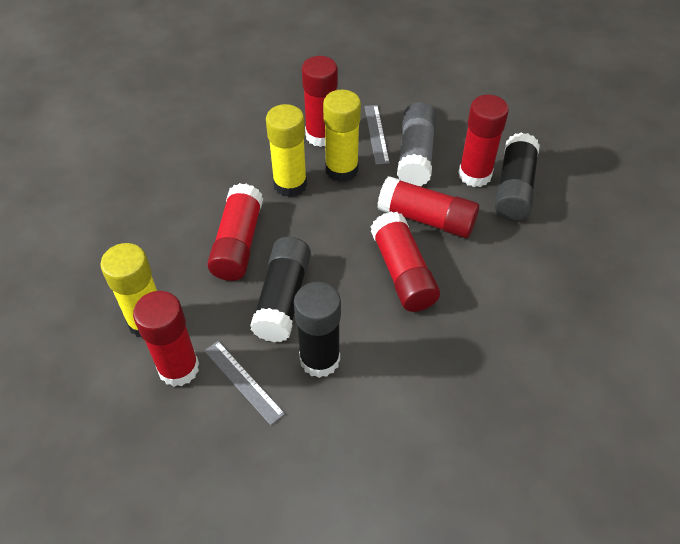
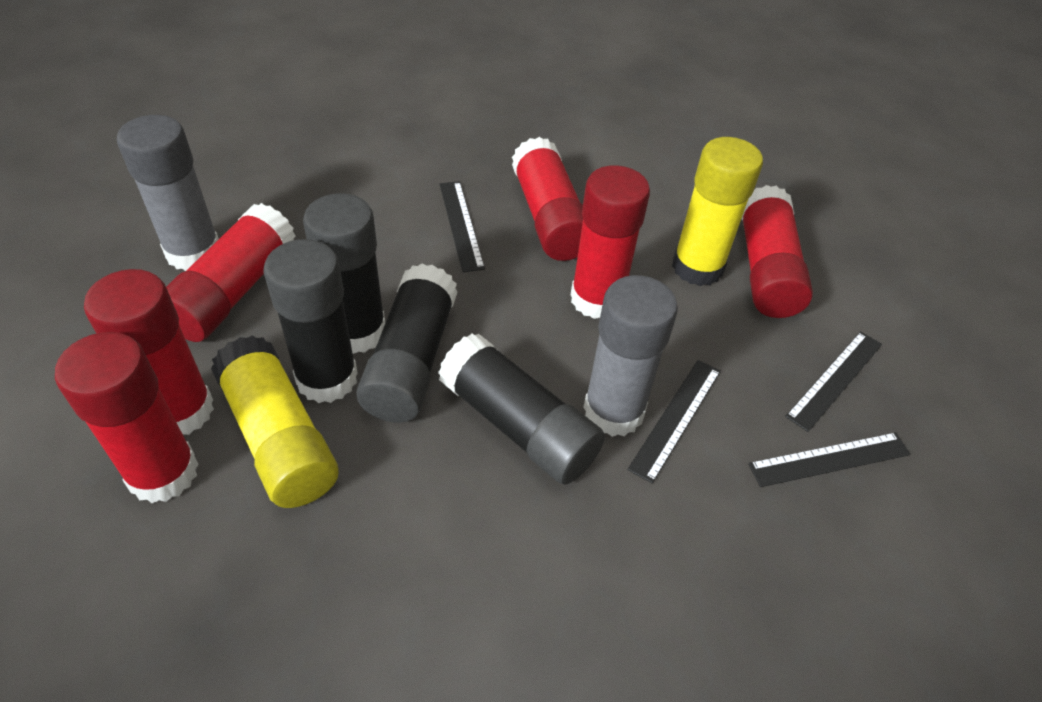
black glue stick: [250,237,311,342] [294,282,341,378] [495,132,540,221] = 3 -> [263,239,358,403] [303,193,385,354] [356,263,458,423] [438,333,605,485] = 4
black ruler: none = 0 -> [439,181,485,272] [628,360,721,483] [748,432,910,487] [785,331,882,432] = 4
grey glue stick: [397,102,436,186] = 1 -> [117,115,219,271] [583,275,678,437] = 2
grey ruler: [204,341,285,425] [364,105,390,165] = 2 -> none = 0
yellow glue stick: [100,243,157,338] [266,104,307,197] [323,89,361,182] = 3 -> [211,335,339,508] [672,137,763,286] = 2

